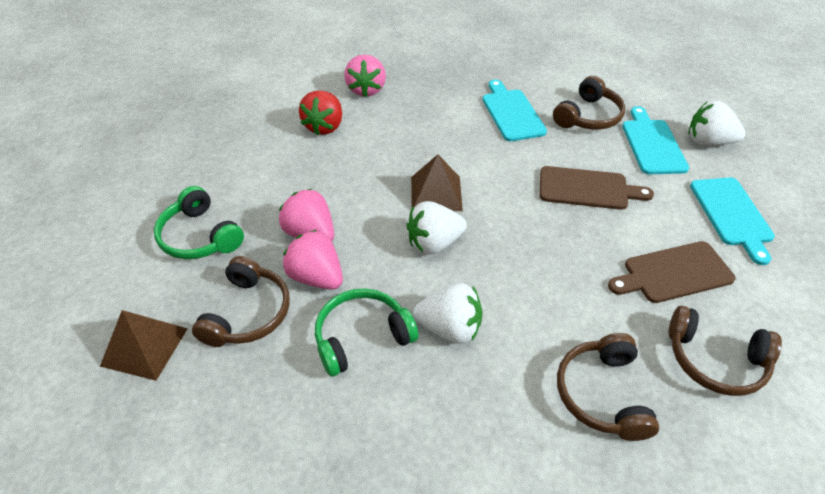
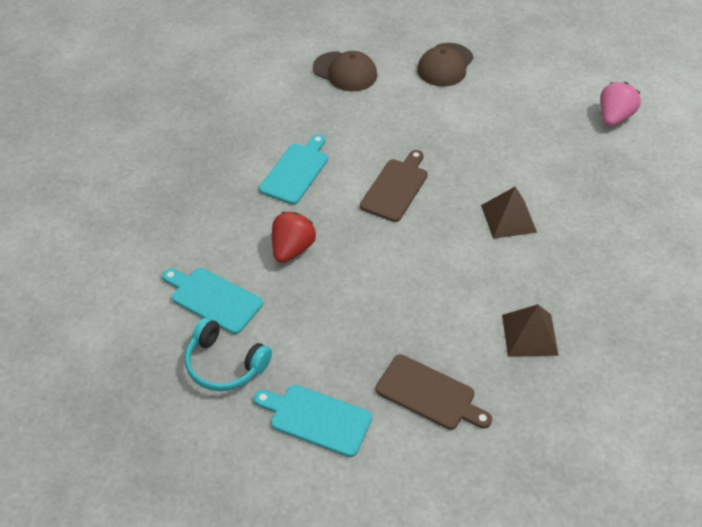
brown cap: none = 0 -> [313,51,377,91] [417,43,474,86] = 2
brown headphones: [192,256,290,347] [553,76,625,130] [557,333,659,441] [669,306,782,396] = 4 -> none = 0
green headphones: [154,186,244,259] [315,288,419,377] = 2 -> none = 0
pink strawberry: [279,189,334,241] [283,230,343,290] [344,54,386,97] = 3 -> [600,82,641,126] = 1
turquoise headphones: none = 0 -> [185,317,272,391] = 1
white strawberry: [406,201,467,254] [413,283,482,344] [688,101,745,146] = 3 -> none = 0

